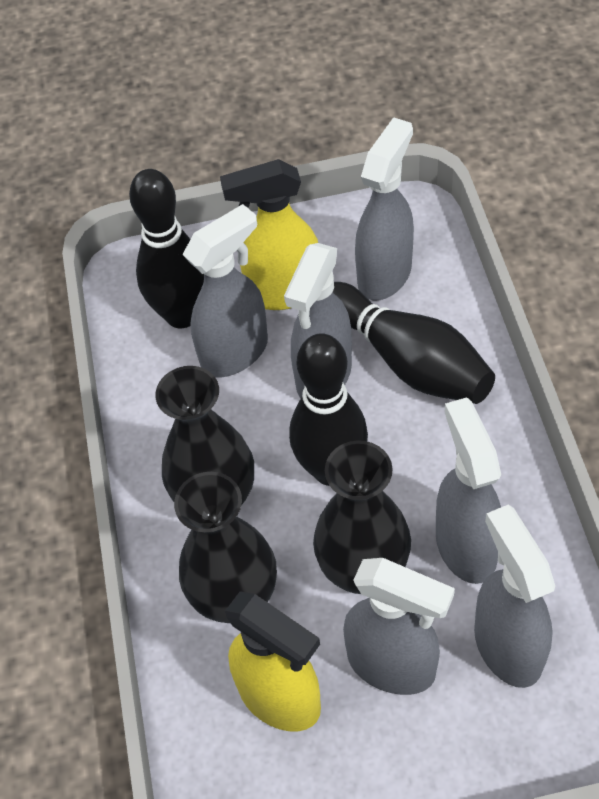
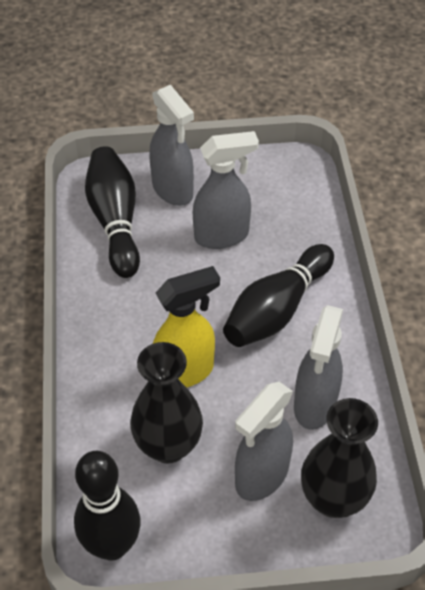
black vase: [155,366,254,505] [174,472,277,623] [313,440,411,594] = 3 -> [130,342,203,464] [301,398,378,518] = 2
grey spray bottle: [182,204,268,378] [284,243,352,398] [343,558,455,695] [355,117,414,301] [436,397,501,584] [474,505,555,688] = 6 -> [149,85,194,206] [193,131,259,249] [235,382,293,501] [294,305,343,430] = 4
yellow spray bottle: [220,159,318,310] [225,592,321,731] = 2 -> [152,266,220,388] = 1

